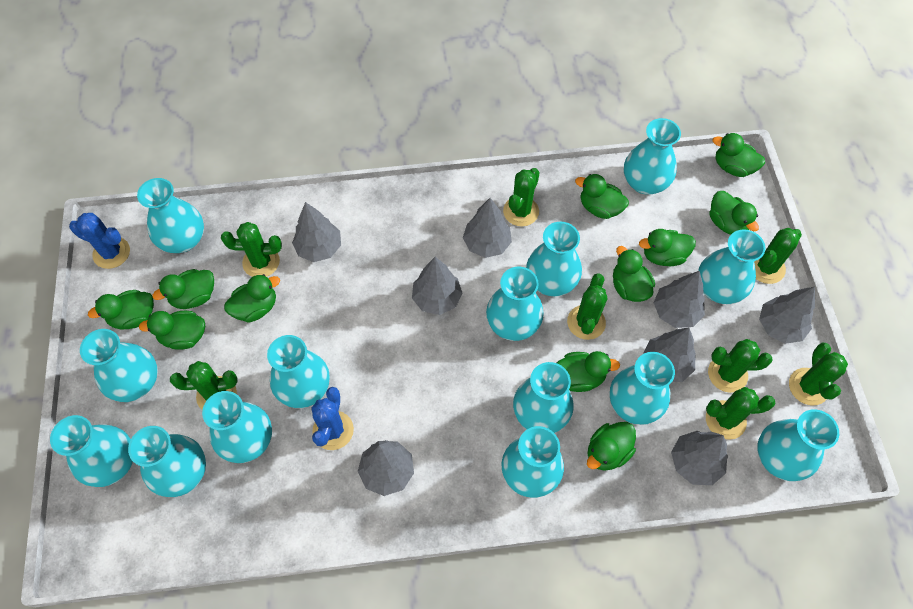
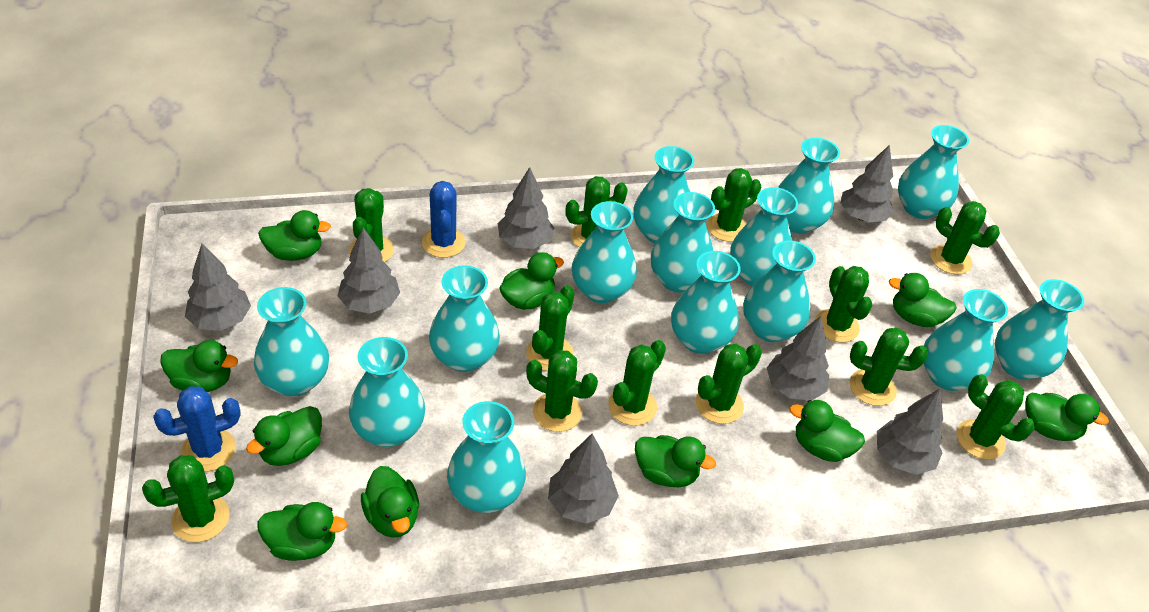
green cactus: [170,361,238,410] [221,222,282,277] [503,168,540,226] [567,273,607,340] [706,387,776,440] [708,339,773,393] [754,228,802,284] [789,343,848,405] = 8 -> [142,455,234,542] [349,188,394,262] [526,285,575,371] [526,350,598,432] [565,176,628,248] [608,340,666,426] [696,344,762,424] [707,168,761,242] [815,266,872,343] [850,328,928,406] [930,201,1000,274] [957,374,1035,460] = 12
green duck: [88,290,154,329] [139,311,205,350] [152,269,214,309] [224,274,280,323] [557,351,620,392] [575,174,629,219] [587,422,636,471] [613,246,655,302] [639,229,696,266] [709,191,759,235] [713,133,765,177] = 11 -> [160,340,238,392] [246,406,322,466] [257,502,347,561] [258,210,331,261] [361,466,419,538] [499,252,564,310] [635,435,716,487] [789,400,865,462] [889,273,957,327] [1025,393,1109,441] = 10
grey tree: [292,202,341,262] [358,440,414,496] [412,257,463,315] [463,198,512,258] [643,328,696,382] [654,271,705,328] [671,431,728,485] [759,287,815,344] = 8 -> [185,243,251,331] [338,227,400,314] [498,167,554,249] [548,434,619,524] [767,316,829,401] [840,145,894,222] [877,389,943,475] = 7

